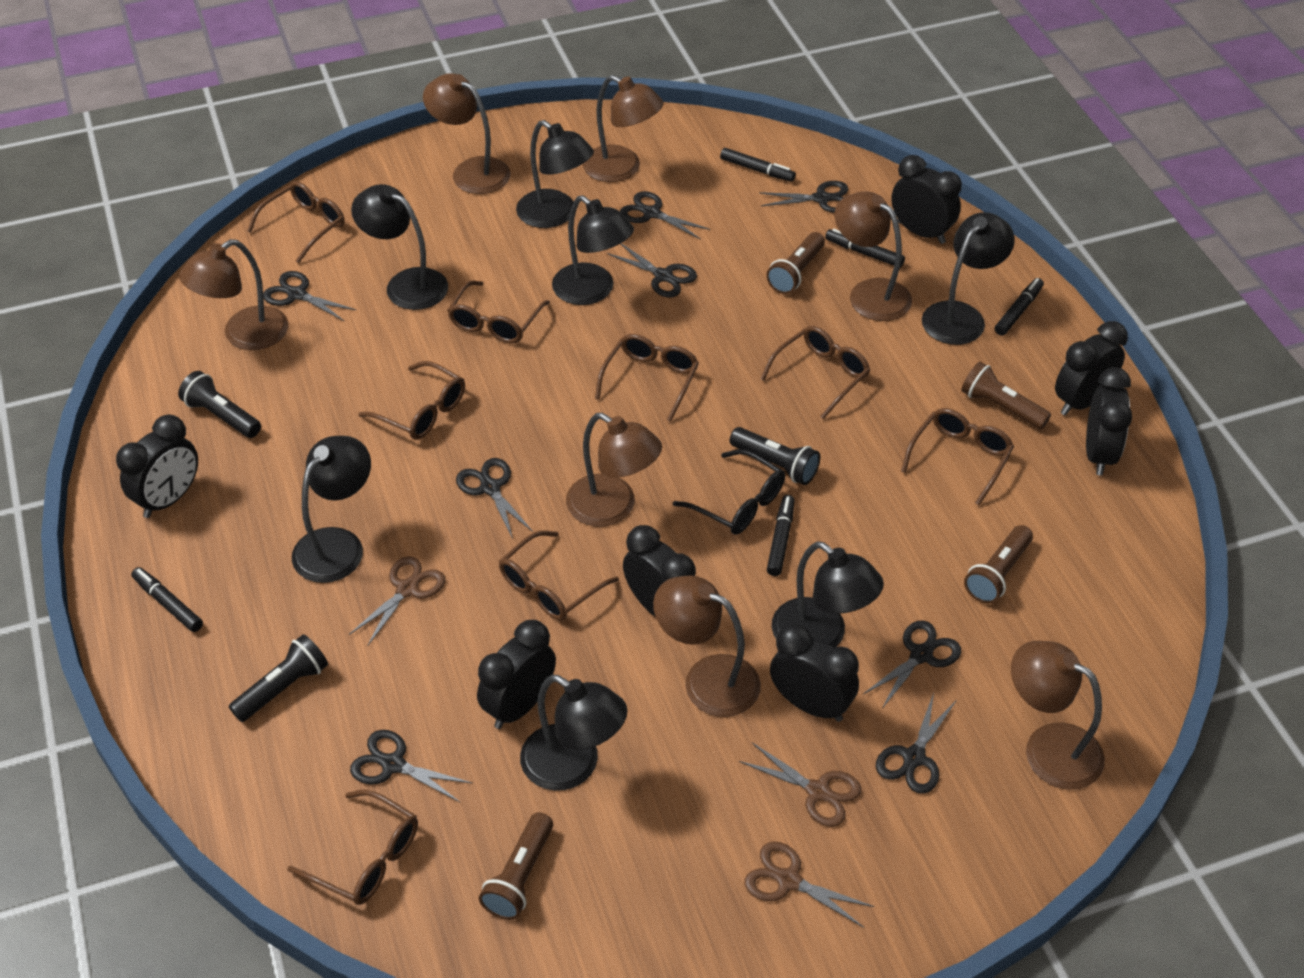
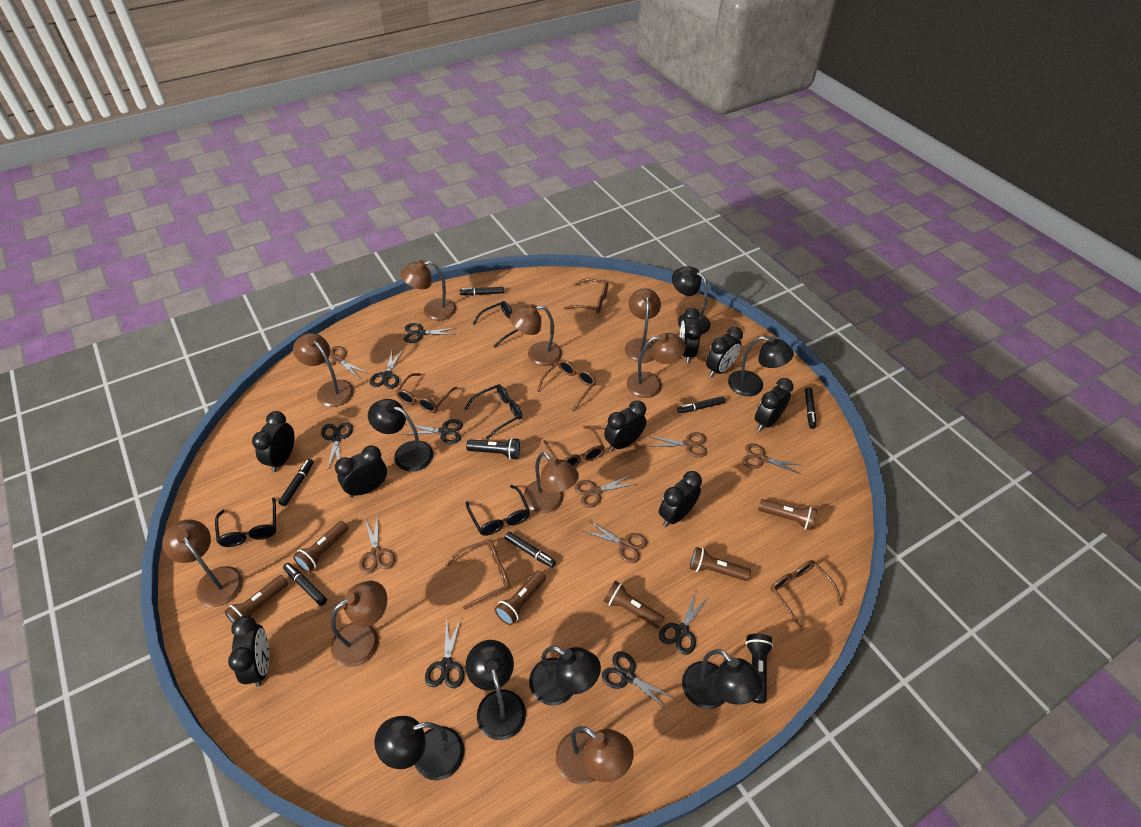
black clock: [116,415,198,518] [477,620,556,729] [623,525,696,616] [770,624,859,722] [891,155,962,244] [1055,321,1128,416] [1086,367,1132,476] = 7 -> [228,616,269,687] [252,411,294,472] [335,445,387,497] [604,400,646,452] [659,471,702,526] [680,308,702,363] [706,327,743,377] [755,378,794,431] = 8
black flashlight: [178,371,261,438] [229,634,328,722] [730,427,820,485] = 3 -> [466,437,520,460] [746,634,773,704] = 2
black glasses: [673,449,785,535] = 1 -> [215,498,276,547] [464,384,522,439] [466,485,530,536] [472,301,519,348] = 4
black marker: [131,567,203,632] [720,148,796,182] [767,495,795,576] [825,229,905,268] [995,278,1044,336] = 5 -> [278,459,314,506] [283,563,327,606] [460,287,504,295] [504,532,556,568] [677,396,725,413] [805,387,816,429] = 6
black scissors: [263,271,356,321] [350,730,472,803] [456,458,533,539] [607,243,697,298] [620,191,711,240] [759,181,848,213] [863,620,961,708] [876,693,957,794] = 8 -> [321,422,353,471] [370,349,403,389] [403,419,463,444] [404,323,455,343] [425,617,464,688] [602,651,675,711] [659,591,709,655] = 7
brown flashlight: [479,812,553,920] [766,232,825,294] [961,362,1051,429] [964,525,1033,604] = 4 -> [224,575,288,624] [293,521,349,572] [495,571,546,625] [604,581,665,628] [690,547,751,581] [758,499,817,530] = 6
brown glasses: [247,181,345,263] [287,790,418,905] [358,361,465,440] [447,281,550,343] [499,530,619,620] [595,334,699,422] [761,326,870,419] [901,408,1014,505] = 8 -> [396,373,457,413] [446,539,510,609] [537,360,596,412] [543,426,605,467] [564,278,608,314] [770,560,842,631] = 6
brown lamp: [179,239,288,350] [423,73,510,194] [566,413,662,527] [583,75,664,182] [653,575,761,717] [835,191,912,321] [1011,641,1105,790] = 7 -> [162,519,243,607] [293,333,354,407] [331,581,387,667] [400,260,456,321] [510,304,562,366] [523,452,579,513] [556,726,634,784] [625,288,661,363] [627,333,686,398] = 9
brown scissors: [349,556,445,646] [739,743,861,827] [744,841,875,928] = 3 -> [322,346,367,379] [359,515,395,574] [574,474,635,508] [584,520,647,563] [648,432,707,457] [742,443,801,474] = 6

